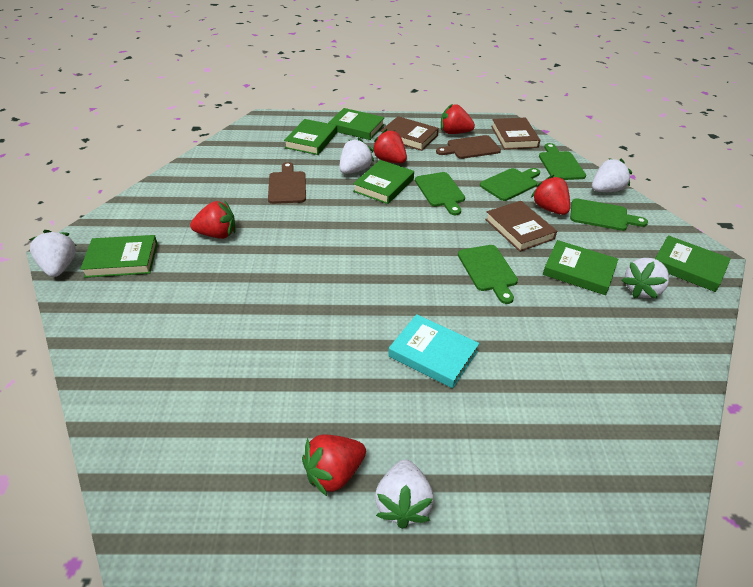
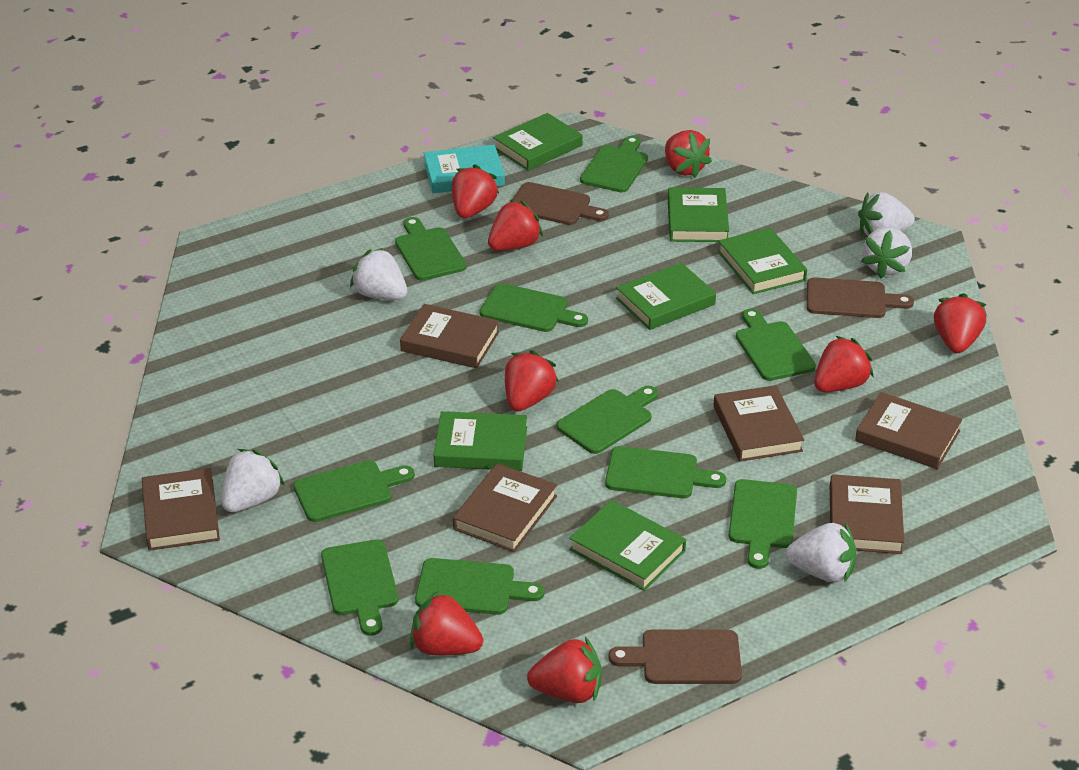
brown book: [381,116,439,151] [485,201,557,252] [491,118,541,149] = 3 -> [142,468,220,551] [400,304,499,368] [453,463,557,552] [713,385,804,462] [830,474,904,554] [855,392,962,469] = 6
brown cutting board: [268,162,306,204] [436,135,501,159] = 2 -> [511,182,609,225] [608,630,742,684] [807,277,914,318] = 3
green cutting board: [415,172,465,215] [458,245,518,304] [480,168,540,201] [539,143,586,180] [570,198,648,231] = 5 -> [293,460,415,522] [321,539,398,636] [395,217,467,281] [415,558,544,615] [480,283,588,332] [557,386,658,454] [580,136,648,192] [605,446,726,498] [729,479,797,569] [736,308,816,381] = 10
red strawberry: [190,200,235,239] [302,434,366,496] [371,129,407,163] [441,103,475,134] [531,175,570,215] = 5 -> [410,591,483,656] [452,164,499,218] [488,200,543,251] [505,350,559,411] [527,637,602,703] [665,130,712,178] [814,336,874,392] [934,293,986,353] = 8

